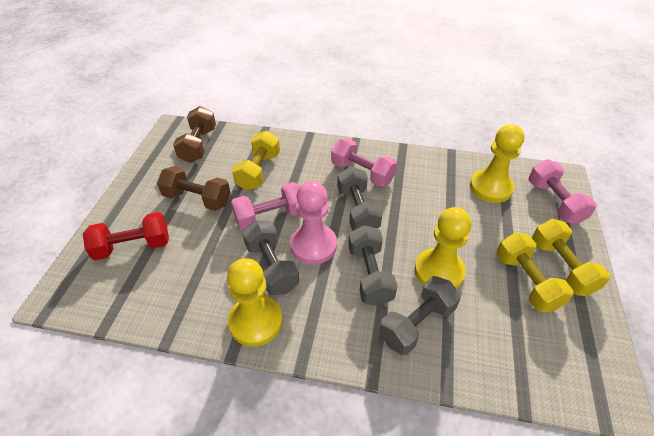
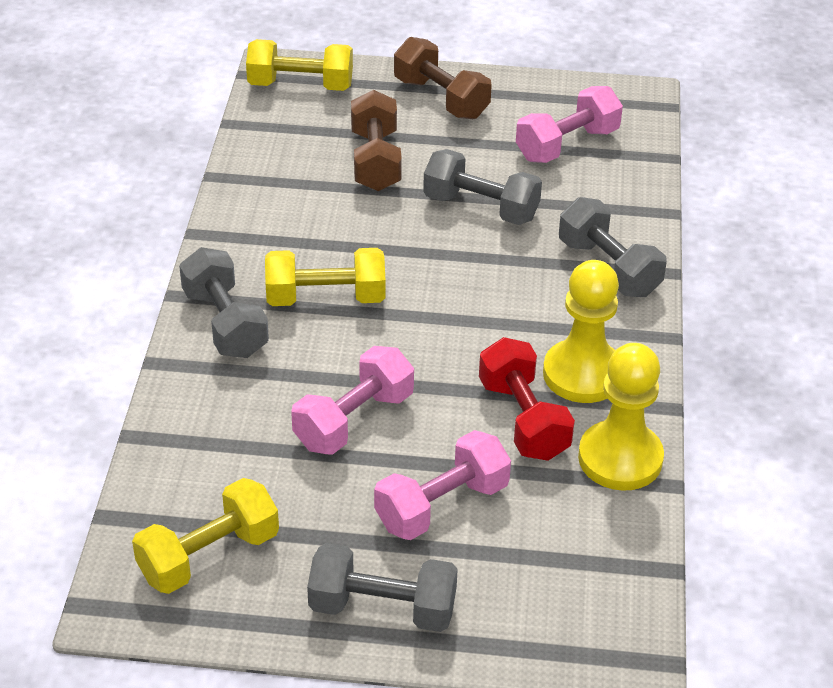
pink pawn: [290,181,337,265] = 1 -> none = 0
yellow pawn: [227,258,283,347] [415,207,471,289] [470,124,524,203] = 3 -> [543,260,619,403] [578,343,664,491] = 2

